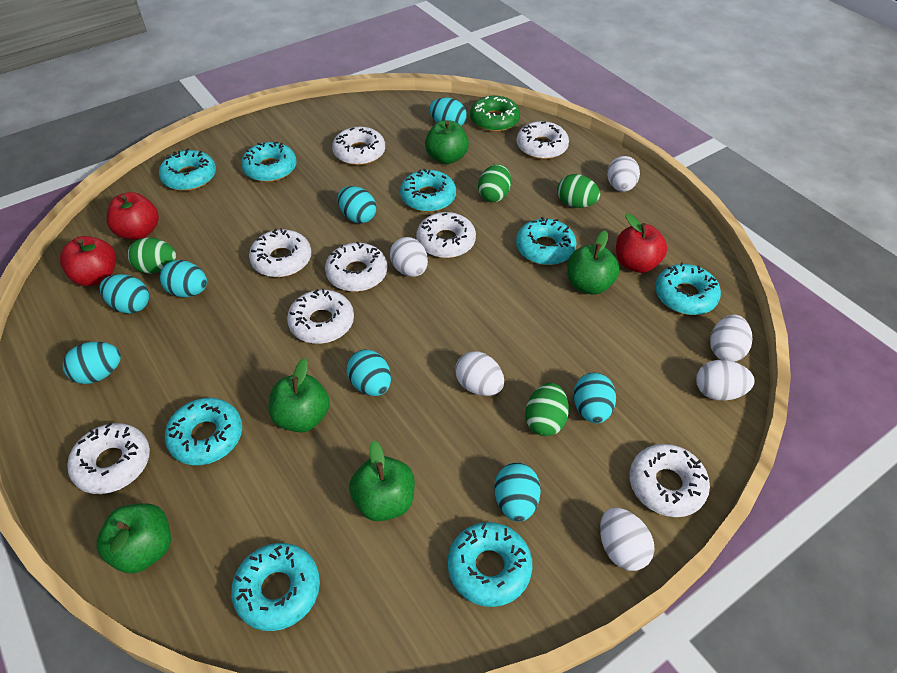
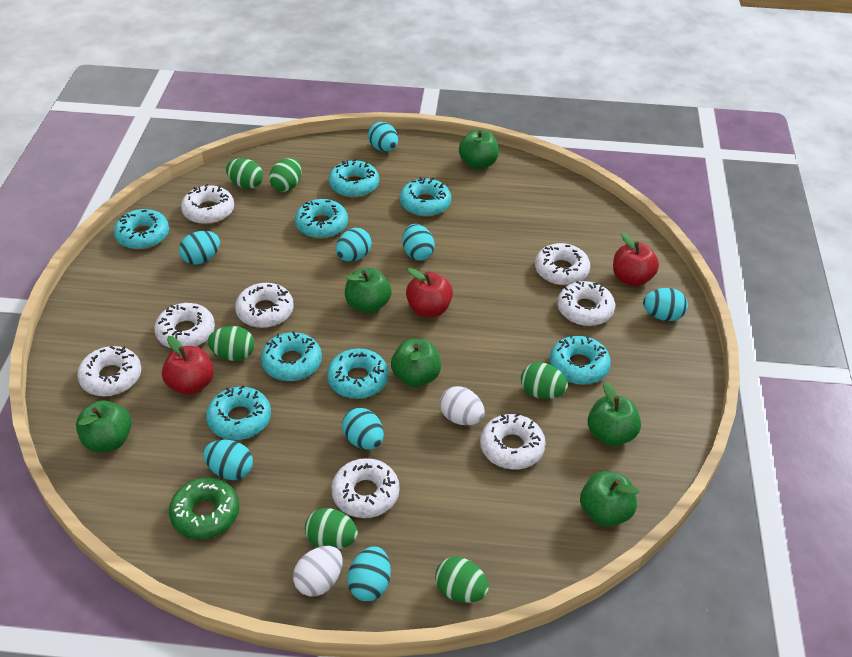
green apple: [96,503,171,574] [268,358,330,433] [349,441,415,521] [425,121,469,164] [568,230,620,295] = 5 -> [76,400,132,452] [345,268,392,313] [391,339,441,387] [459,130,499,169] [580,471,640,527] [588,382,641,446] = 6
green egg: [127,238,176,273] [478,164,511,202] [525,383,569,436] [557,174,600,208] = 4 -> [208,326,255,361] [226,158,263,189] [269,158,302,192] [305,508,358,549] [435,557,489,603] [521,362,568,399] = 6
white egg: [390,237,428,277] [455,351,504,396] [600,508,655,571] [607,156,640,192] [696,360,754,401] [710,315,752,362] = 6 -> [293,546,343,596] [440,386,485,425] = 2

